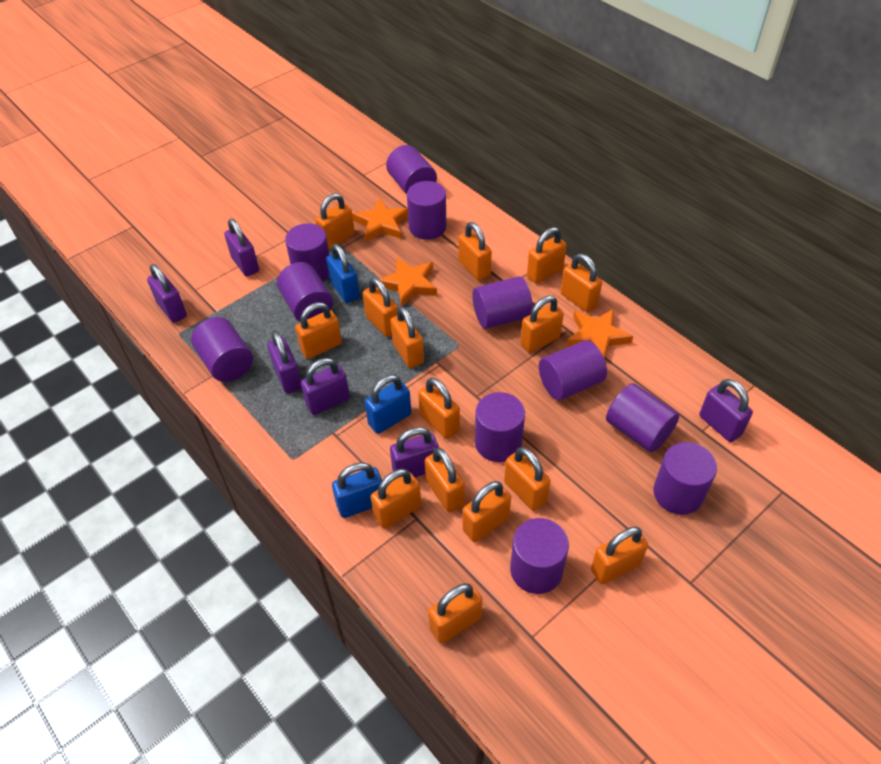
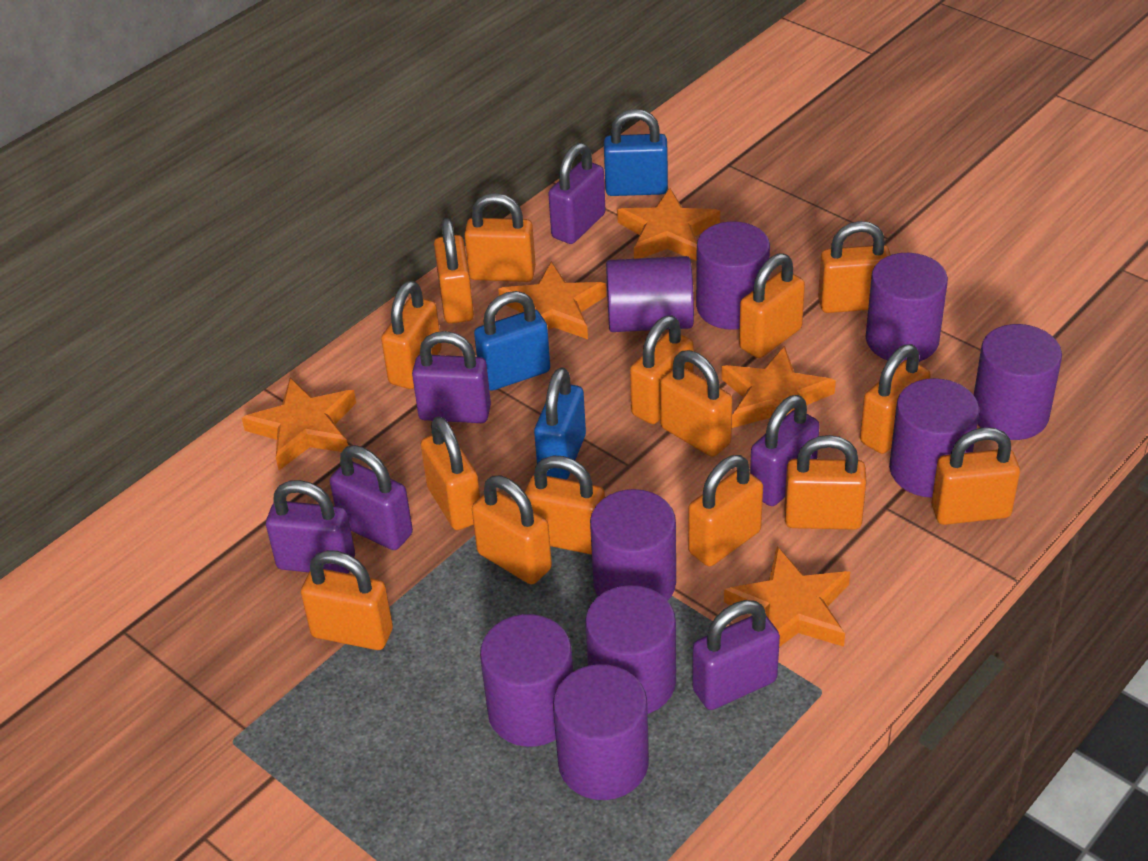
orange star: [352,198,408,242] [379,257,437,307] [567,309,633,359] = 3 -> [242,378,356,470] [498,262,606,339] [617,188,720,261] [722,346,836,428] [724,546,850,647] = 5
purple cylinder: [191,317,253,382] [277,262,333,322] [285,223,330,281] [386,145,437,194] [407,181,446,240] [472,276,533,329] [475,392,525,462] [510,518,569,594] [539,340,607,400] [606,383,679,452] [653,442,717,515] = 11 -> [480,614,573,747] [553,664,649,800] [585,585,676,714] [590,489,676,601] [606,256,694,332] [696,221,770,330] [866,253,948,363] [889,378,979,498] [974,324,1062,440] = 9

